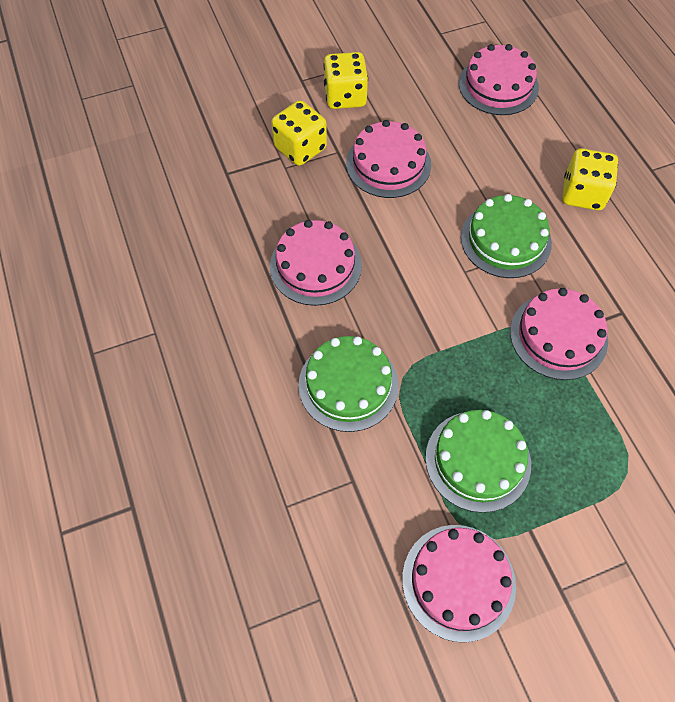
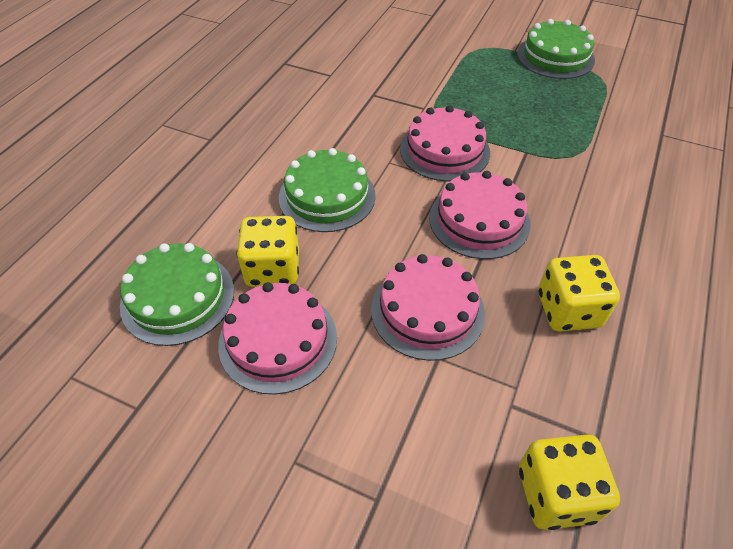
pink cake: [270,220,362,306] [346,120,431,198] [402,525,516,642] [459,44,539,115] [510,288,608,380] = 5 -> [218,282,337,394] [371,254,485,361] [400,105,490,181] [429,171,530,259] = 4

